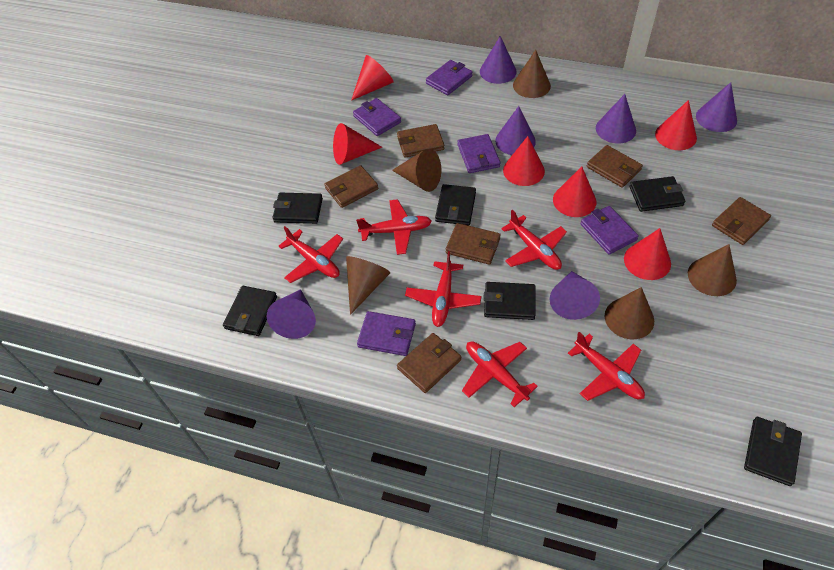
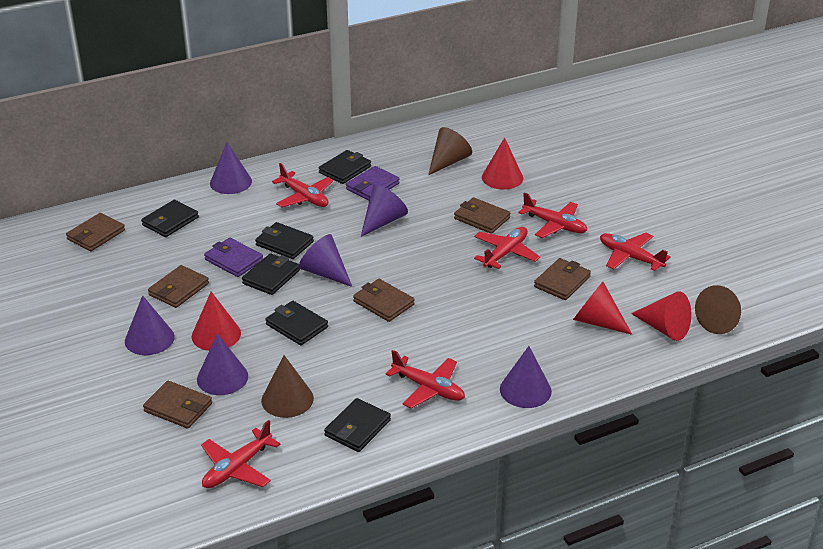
brown cone: [346,256,390,315] [392,149,441,192] [513,50,551,98] [605,287,654,339] [688,244,737,296] = 5 -> [261,355,314,418] [428,127,472,175] [695,285,741,334] = 3
purple wallet: [353,98,401,136] [357,311,416,356] [426,60,473,95] [458,134,500,173] [580,206,639,254] = 5 -> [204,238,263,277] [346,166,400,201] = 2
red cone: [333,123,382,165] [351,55,394,101] [503,136,545,186] [553,166,596,217] [624,228,671,280] [655,100,697,150] = 6 -> [192,292,241,351] [482,137,523,189] [573,282,632,335] [631,291,691,341] = 4

